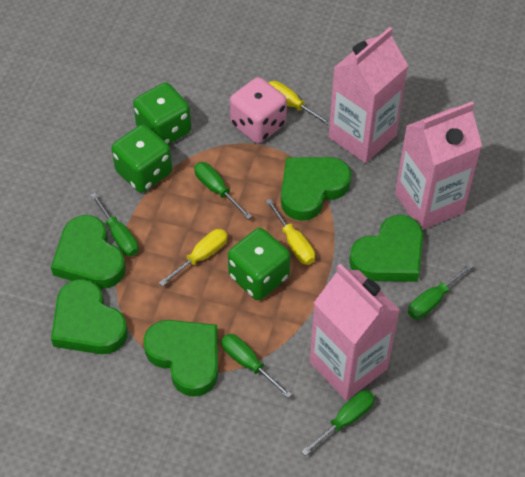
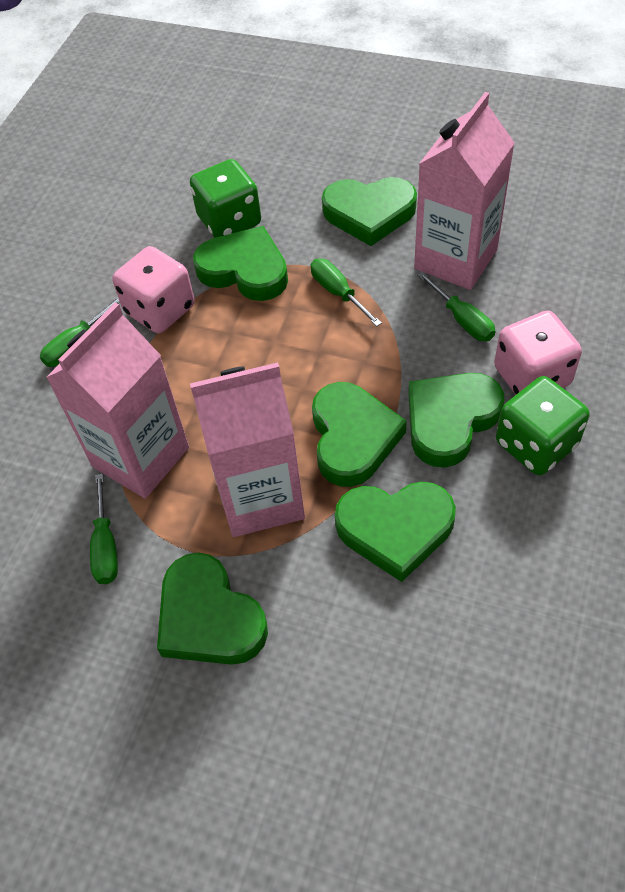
green dice: [112,124,172,193] [133,82,191,145] [228,228,290,300] = 3 -> [190,159,261,238] [496,376,589,475] = 2
green heart: [51,215,126,289] [51,279,128,354] [143,320,218,397] [281,157,351,221] [349,215,423,282] = 5 -> [157,552,268,665] [193,226,288,301] [312,382,407,487] [322,177,417,246] [335,482,456,582] [408,373,504,468] = 6
green screwdriver: [91,193,138,256] [194,162,252,219] [221,334,292,398] [301,390,375,456] [408,263,474,319] = 5 -> [40,297,120,367] [90,474,118,584] [311,259,382,327] [417,272,495,341] = 4
pink dice: [230,77,287,143] = 1 -> [112,246,195,333] [494,310,582,395] = 2
yellow screwdriver: [159,229,228,286] [266,199,315,265] [268,81,330,126] = 3 -> none = 0

